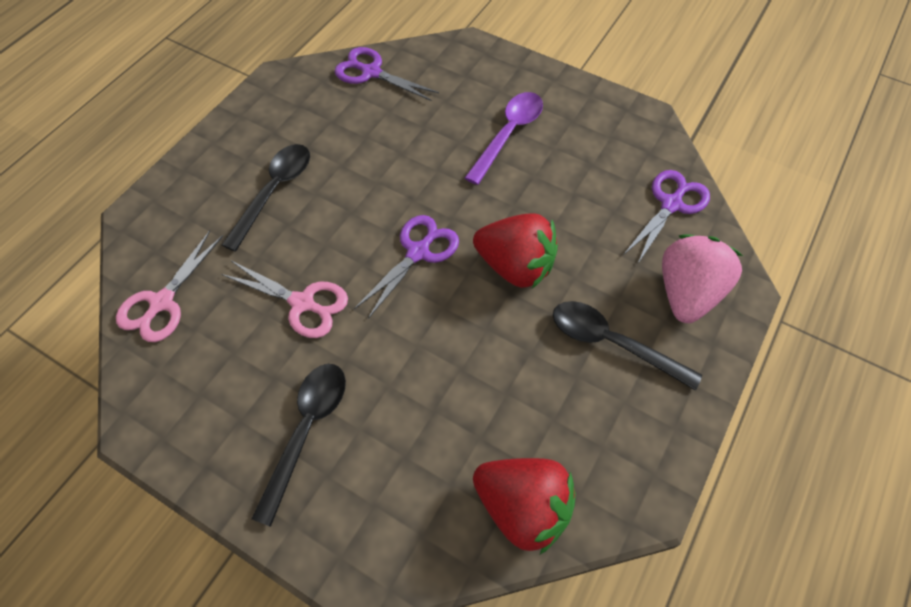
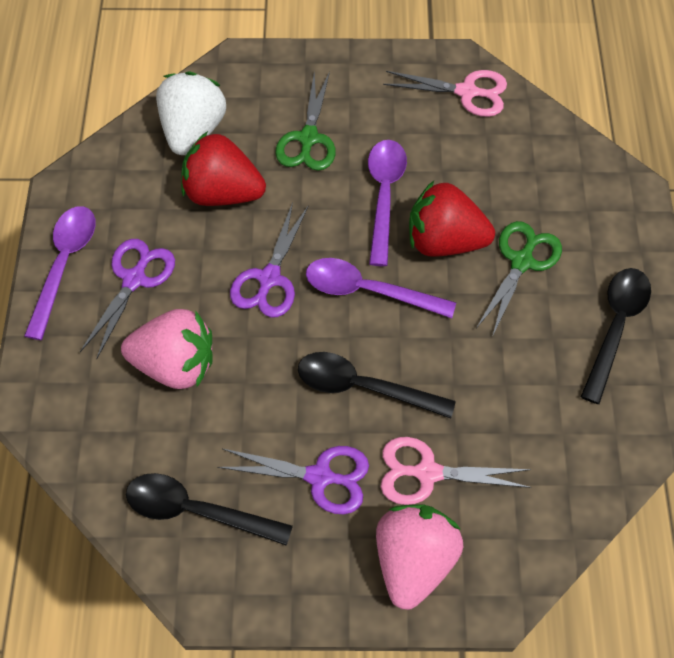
green scissors: none = 0 -> [275,71,336,171] [477,221,562,337] = 2
pink strawberry: [662,235,743,323] = 1 -> [121,309,213,389] [376,504,463,610] = 2
purple spoon: [465,92,543,185] = 1 -> [24,206,96,340] [306,258,456,318] [368,140,407,266] = 3
white strawberry: none = 0 -> [156,71,226,155] = 1

